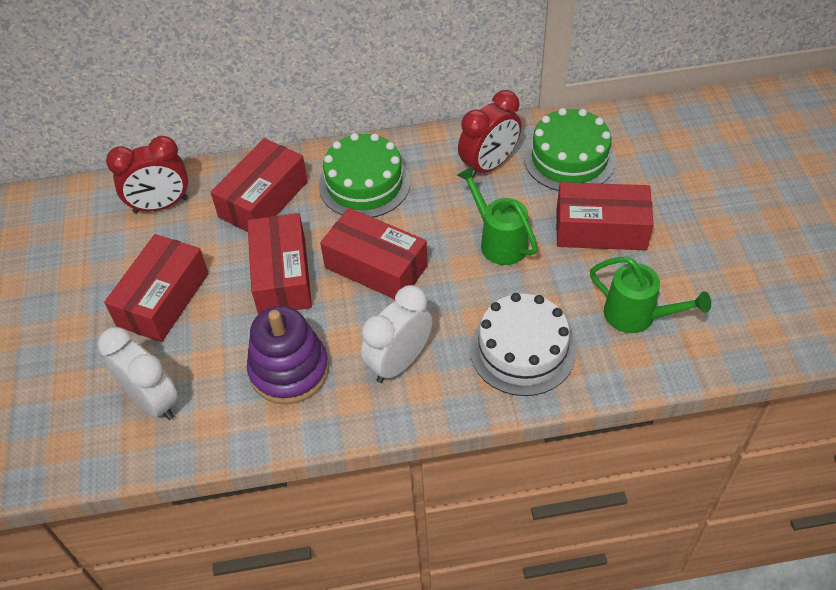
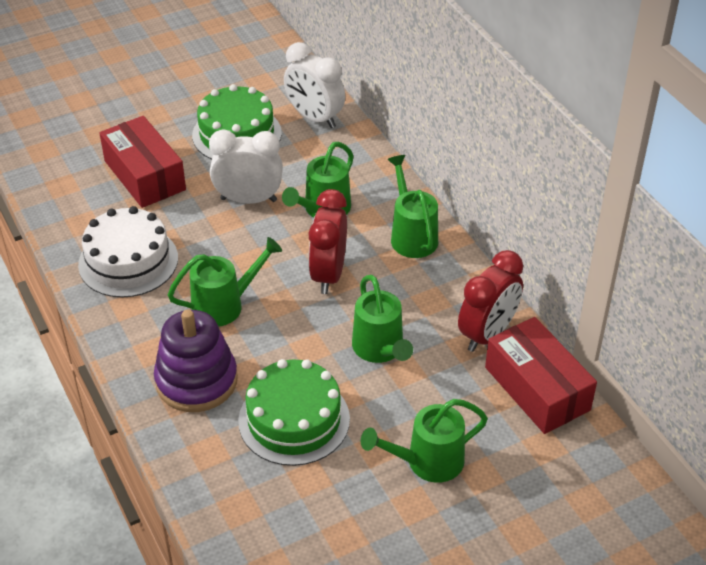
green watering can: [457,166,538,265] [590,257,711,333] = 2 -> [168,237,282,327] [282,142,354,218] [352,275,413,363] [361,399,488,483] [387,155,438,258] = 5
red box: [104,234,209,342] [211,138,308,232] [247,213,312,315] [320,208,428,300] [556,182,654,250] = 5 -> [99,116,186,208] [485,317,597,434] = 2

